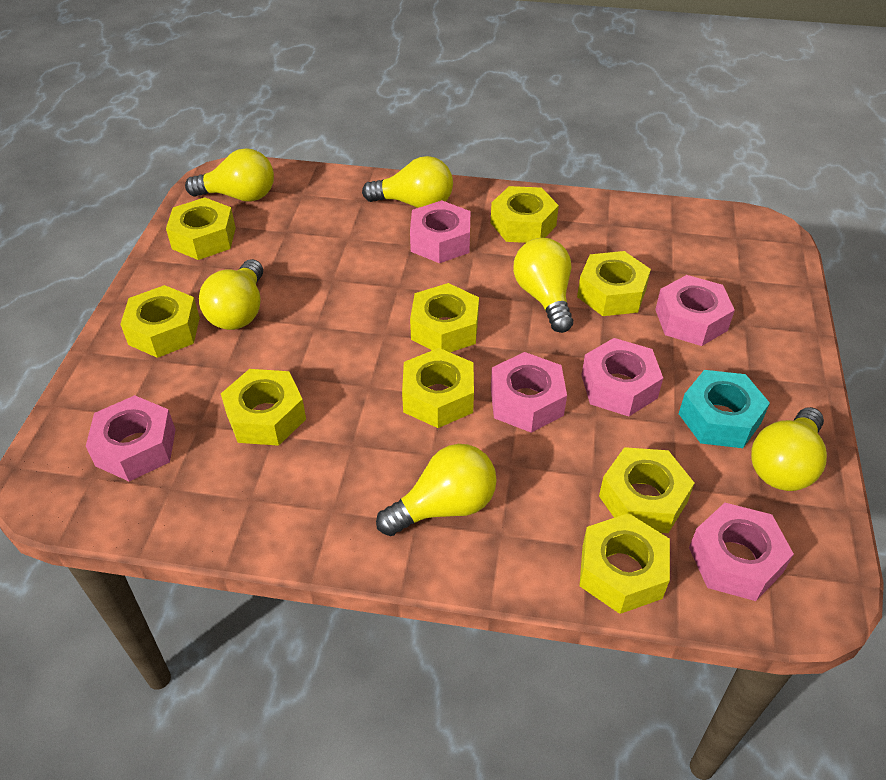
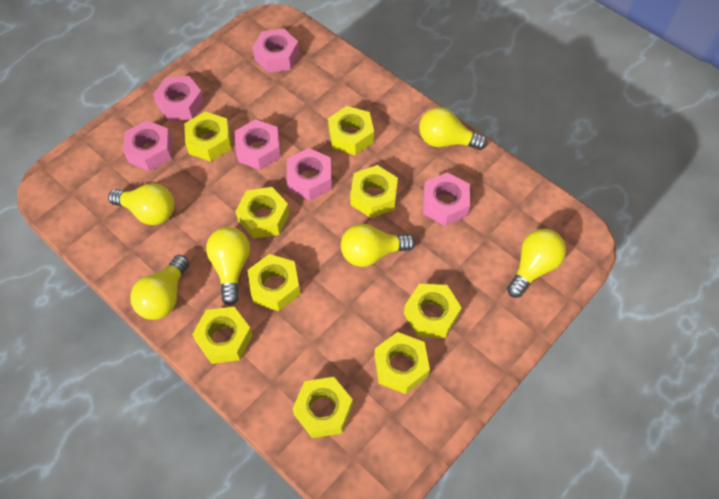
turquoise nut: [679,370,770,448] = 1 -> none = 0

